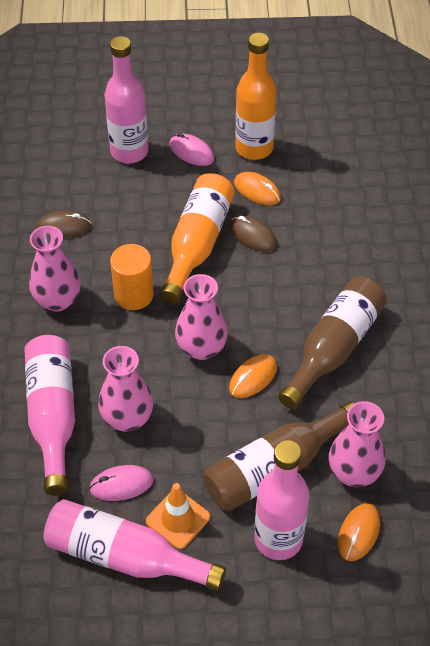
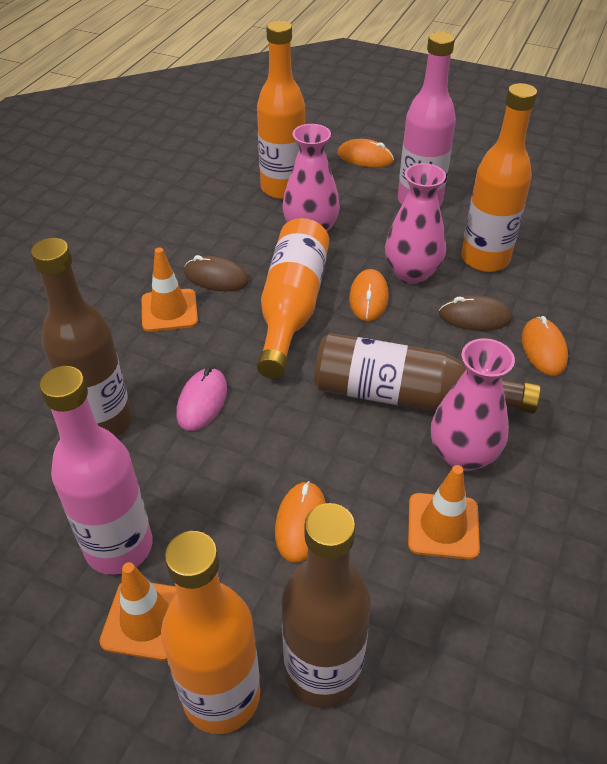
brown bottle: [203,401,355,511] [278,276,387,409] = 2 -> [31,238,132,437] [282,503,371,708] [314,333,541,413] = 3
orange bottle: [160,173,235,304] [235,33,277,160] = 2 -> [161,531,260,734] [257,21,305,199] [257,218,329,379] [461,83,537,272] = 4
orange cylinder: [110,244,154,310] = 1 -> none = 0
orange mouse: [229,354,277,398] [234,172,281,205] [338,503,380,561] = 3 -> [275,481,326,563] [337,139,394,168] [349,269,389,321] [522,316,568,376] = 4
orange traffic cone: [146,483,210,549] = 1 -> [99,562,177,661] [141,247,198,332] [408,465,480,560] = 3
pink bottle: [25,335,75,496] [43,499,226,591] [105,36,149,163] [254,440,309,560] = 4 -> [40,366,152,575] [398,32,456,206] = 2
pink mouse: [89,465,154,501] [169,133,214,166] = 2 -> [176,367,227,431] = 1
pink vase: [29,226,81,312] [98,346,153,431] [175,274,228,360] [329,401,386,487] = 4 -> [282,124,340,232] [385,163,446,284] [431,338,515,471] = 3

